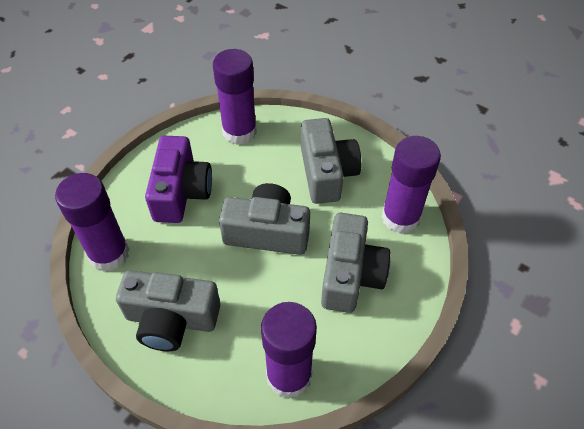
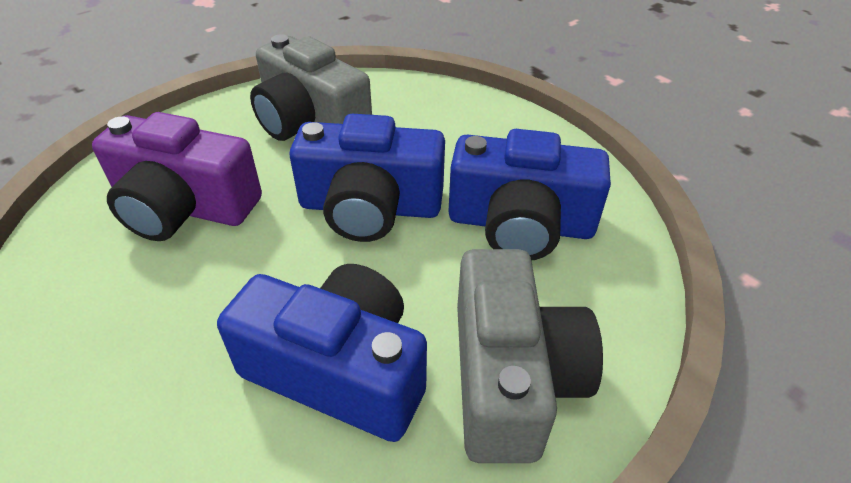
blue camera: none = 0 -> [217,264,427,442] [290,114,445,242] [448,129,611,261] = 3
grey camera: [116,270,220,351] [219,183,310,255] [301,118,361,204] [321,213,390,313] = 4 -> [250,34,372,141] [457,249,603,463] = 2
purple glue stick: [55,173,130,272] [213,49,257,145] [261,302,317,399] [382,136,441,234] = 4 -> none = 0

